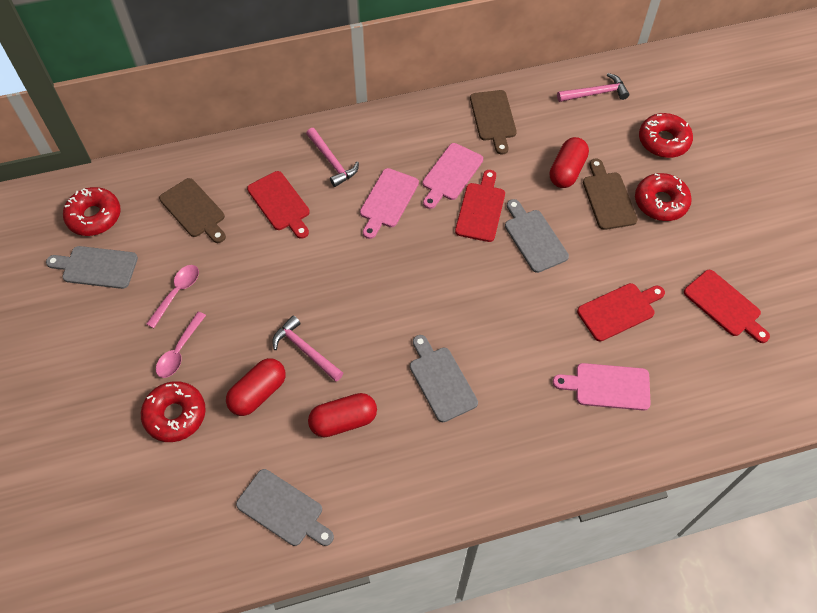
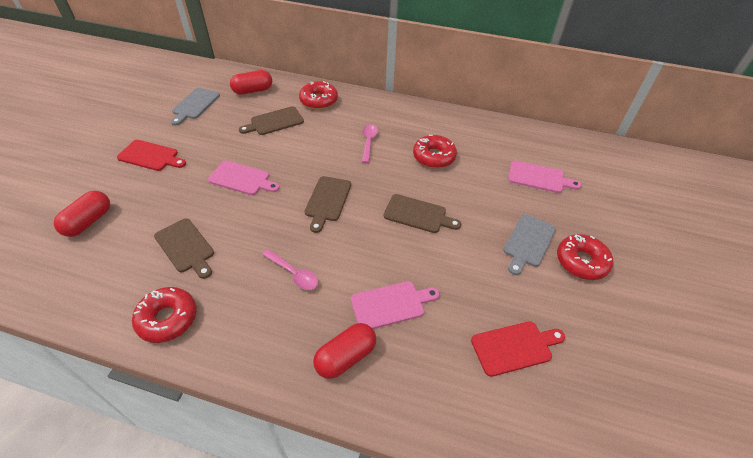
brown cutting board: [159,178,226,243] [470,90,517,155] [583,159,638,230] = 3 -> [154,218,214,279] [239,107,304,135] [304,176,351,233] [384,194,461,233] = 4
grey cutting board: [46,246,138,289] [236,469,334,546] [410,335,478,422] [505,199,569,273] = 4 -> [171,88,220,125] [503,214,556,275] = 2
pink hammer: [272,315,343,382] [306,128,359,187] [557,73,629,102] = 3 -> none = 0
red cutting board: [247,171,310,239] [455,170,505,242] [577,283,665,341] [684,270,770,343] = 4 -> [117,140,186,171] [471,321,565,377] = 2

